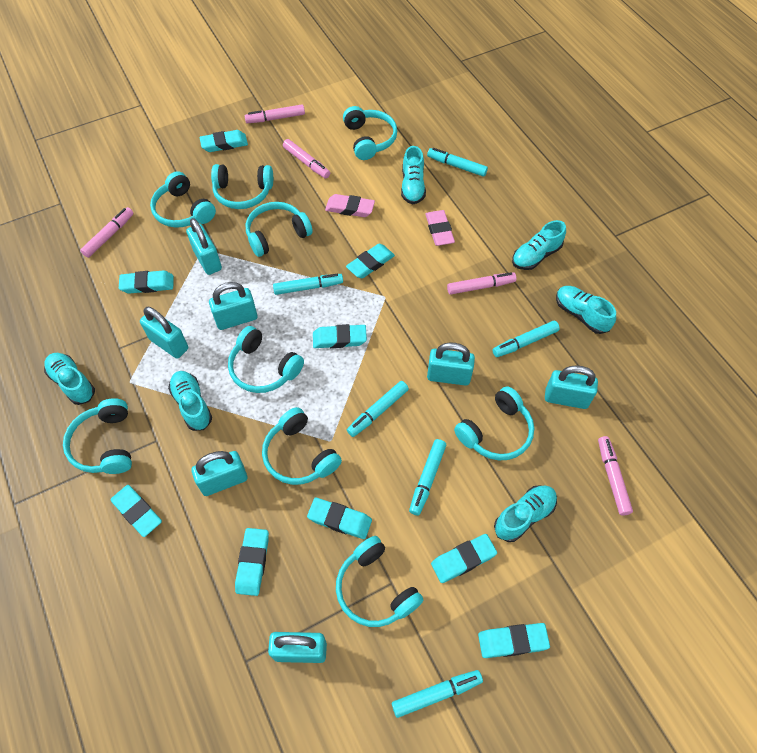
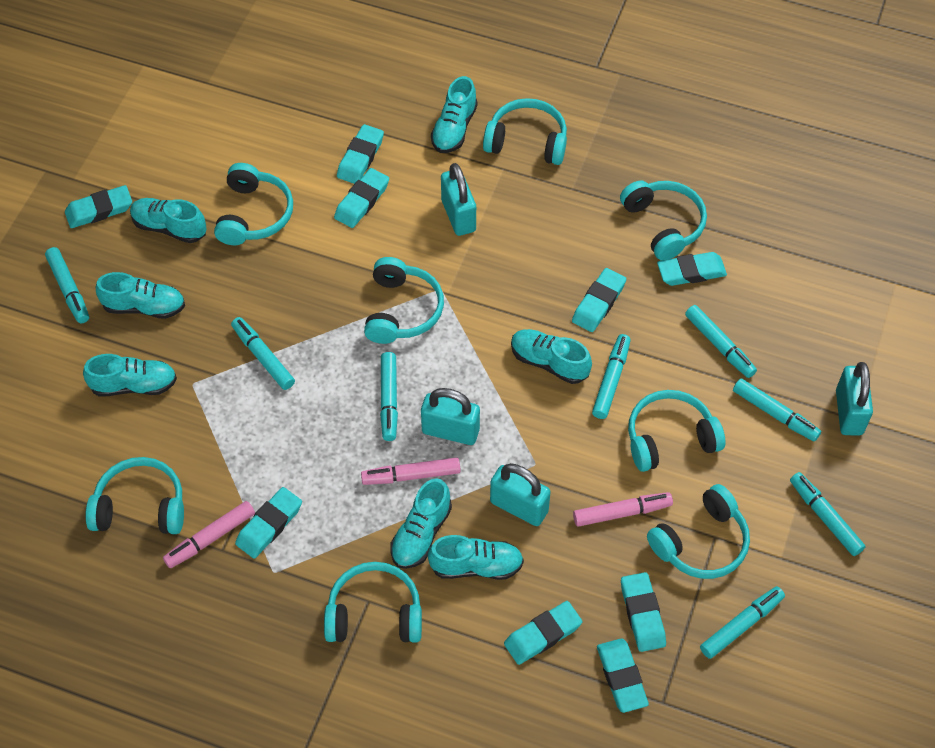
pink eraser: [325,194,375,217] [425,210,455,246] = 2 -> none = 0
pink marker: [80,207,134,258] [245,105,305,123] [283,139,330,179] [447,272,517,295] [598,436,633,516] = 5 -> [163,501,255,568] [361,457,461,485] [573,492,673,527] = 3
turquoise headphones: [63,398,132,474] [150,171,216,227] [211,164,273,209] [228,326,304,393] [246,202,313,257] [262,407,342,485] [336,536,423,627] [343,106,397,160] [454,386,534,460] = 9 -> [85,457,184,534] [214,163,293,245] [324,562,422,643] [364,257,444,344] [483,98,567,165] [620,180,707,261] [628,390,725,472] [647,484,750,579] = 8
turquoise marker: [273,274,343,295] [347,381,409,437] [392,670,483,718] [409,439,446,515] [427,148,488,177] [492,321,560,357] = 6 -> [45,247,89,323] [231,317,295,390] [380,352,398,441] [592,334,631,419] [685,305,757,378] [700,586,785,659] [733,378,821,441] [790,472,866,556] = 8
turquoise padlock: [140,307,188,359] [186,218,222,275] [191,451,247,496] [209,282,258,330] [268,632,327,663] [427,343,475,386] [545,365,598,409] = 7 -> [421,388,480,445] [441,163,476,236] [490,463,551,526] [836,362,873,436] = 4
turquoise shoe: [44,353,95,405] [168,371,212,431] [401,146,426,204] [494,485,557,542] [512,220,566,270] [556,286,616,334] = 6 -> [83,354,177,397] [96,272,185,319] [130,198,206,243] [390,478,452,569] [428,535,524,580] [431,76,478,153] [511,329,592,384] = 7

